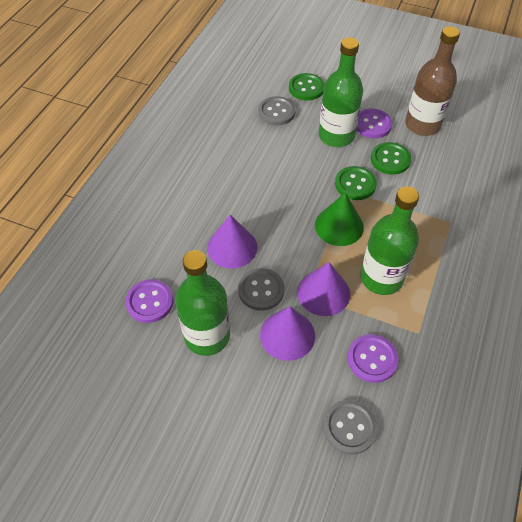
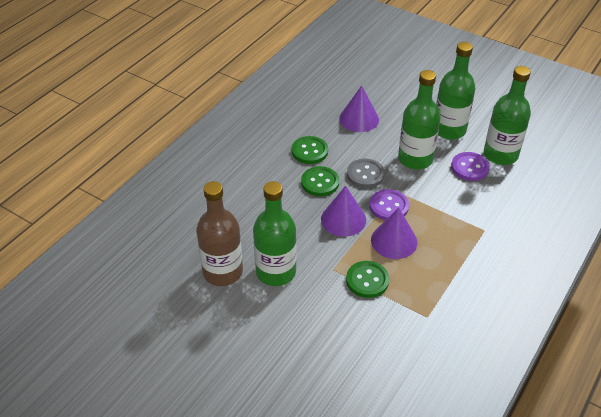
green bottle: [175,250,230,356] [319,37,363,147] [360,186,419,295] = 3 -> [253,181,296,286] [398,70,441,169] [436,42,475,140] [484,66,531,165] = 4
green cone: [315,192,364,246] = 1 -> none = 0
grey button: [238,268,285,311] [258,96,295,125] [323,400,377,455] = 3 -> [347,159,385,188] = 1
purple button: [126,279,173,323] [348,334,398,383] [356,109,392,138] = 3 -> [369,189,409,220] [451,152,490,181] = 2

